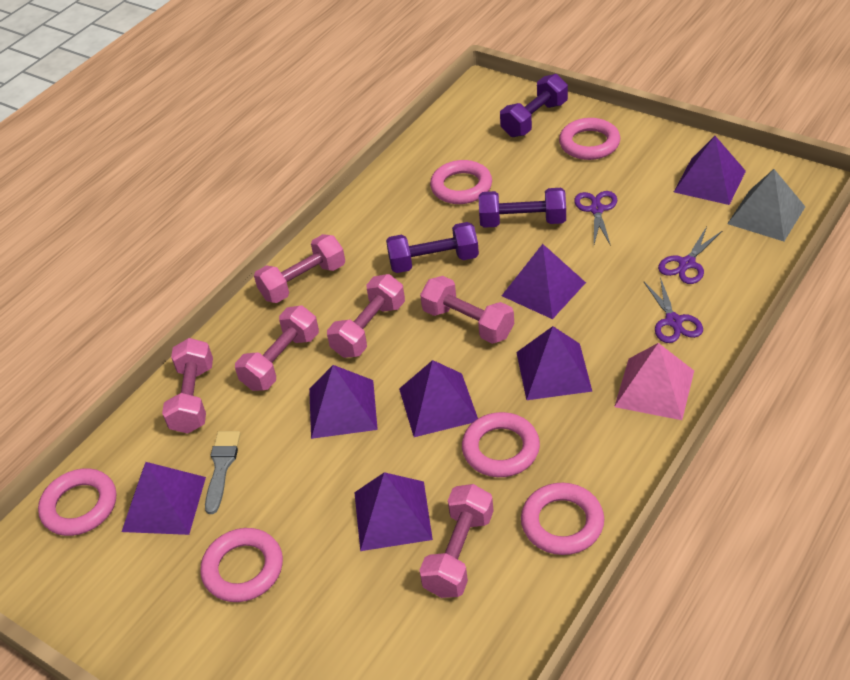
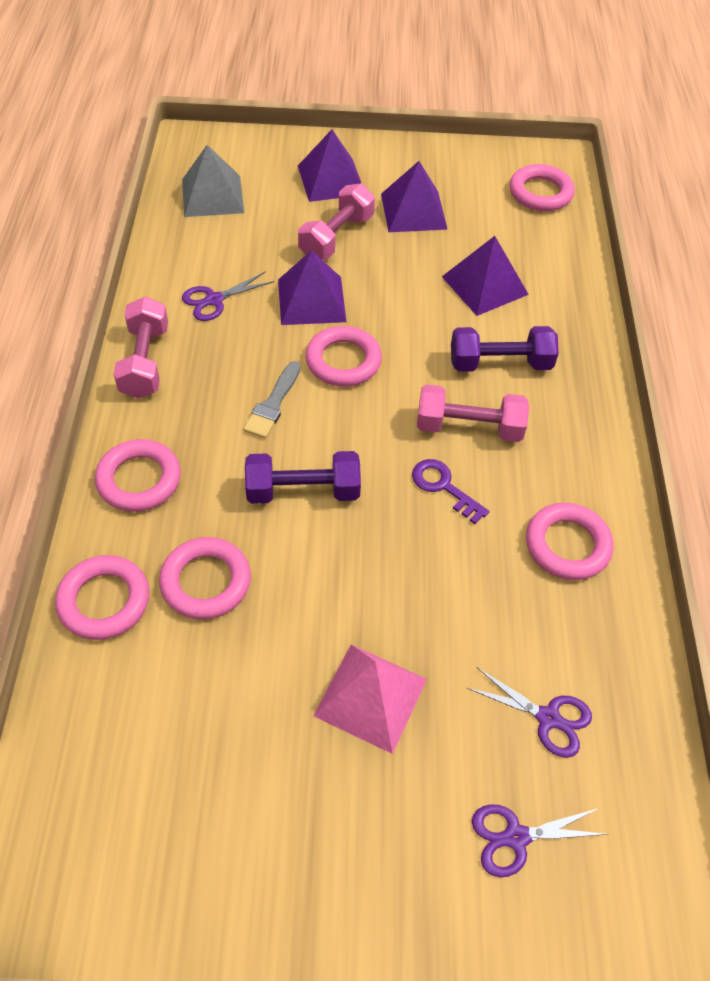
pink dumbbell: [162,338,213,434] [235,305,319,391] [254,234,345,303] [327,274,405,358] [419,484,494,598] [420,276,514,344] = 6 -> [114,297,168,399] [298,183,375,260] [417,384,529,442] = 3
purple dumbbell: [386,222,479,273] [479,188,566,228] [500,74,568,137] = 3 -> [245,451,361,504] [451,326,559,372] = 2
purple key: none = 0 -> [412,459,489,524] = 1
purple pyramid: [121,462,206,535] [309,365,378,439] [354,472,433,551] [399,360,478,437] [502,244,586,319] [516,326,593,400] [674,136,746,205] = 7 -> [278,250,346,325] [298,130,362,202] [381,161,448,232] [442,236,529,316] = 4

